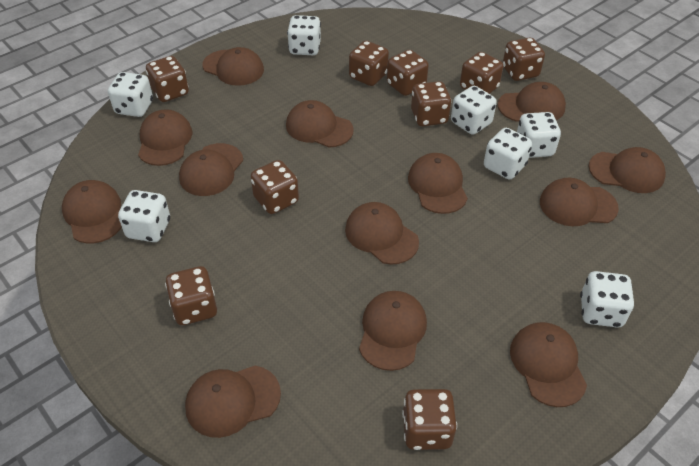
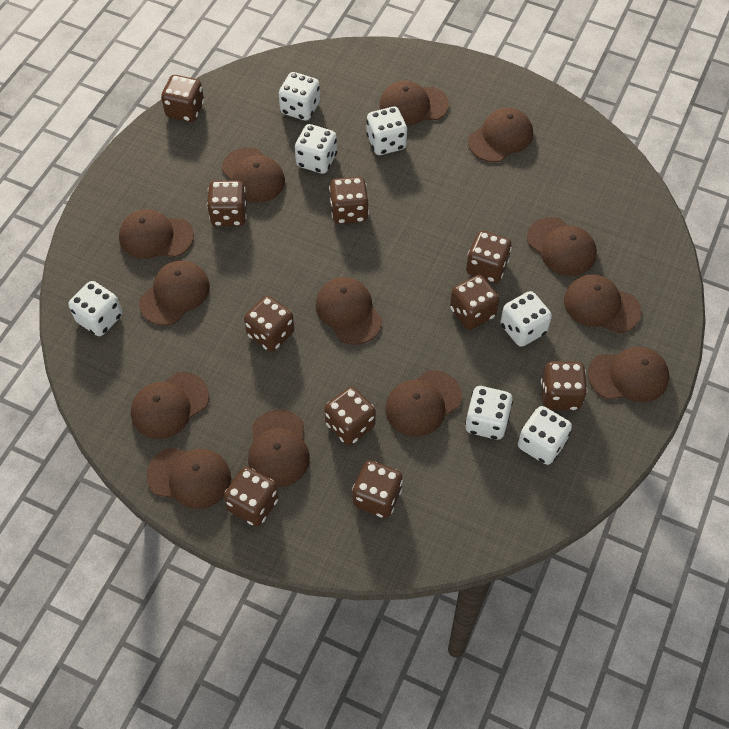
brown dice: [146,56,189,102] [165,266,217,325] [251,160,299,214] [349,41,389,86] [387,50,429,96] [402,389,457,450] [411,81,452,126] [460,52,503,94] [503,38,545,81] = 9 -> [161,75,204,122] [207,180,247,226] [224,467,279,526] [244,296,294,352] [324,387,376,445] [329,177,369,224] [352,460,403,518] [450,275,499,330] [466,231,512,283] [541,361,587,410] = 10

